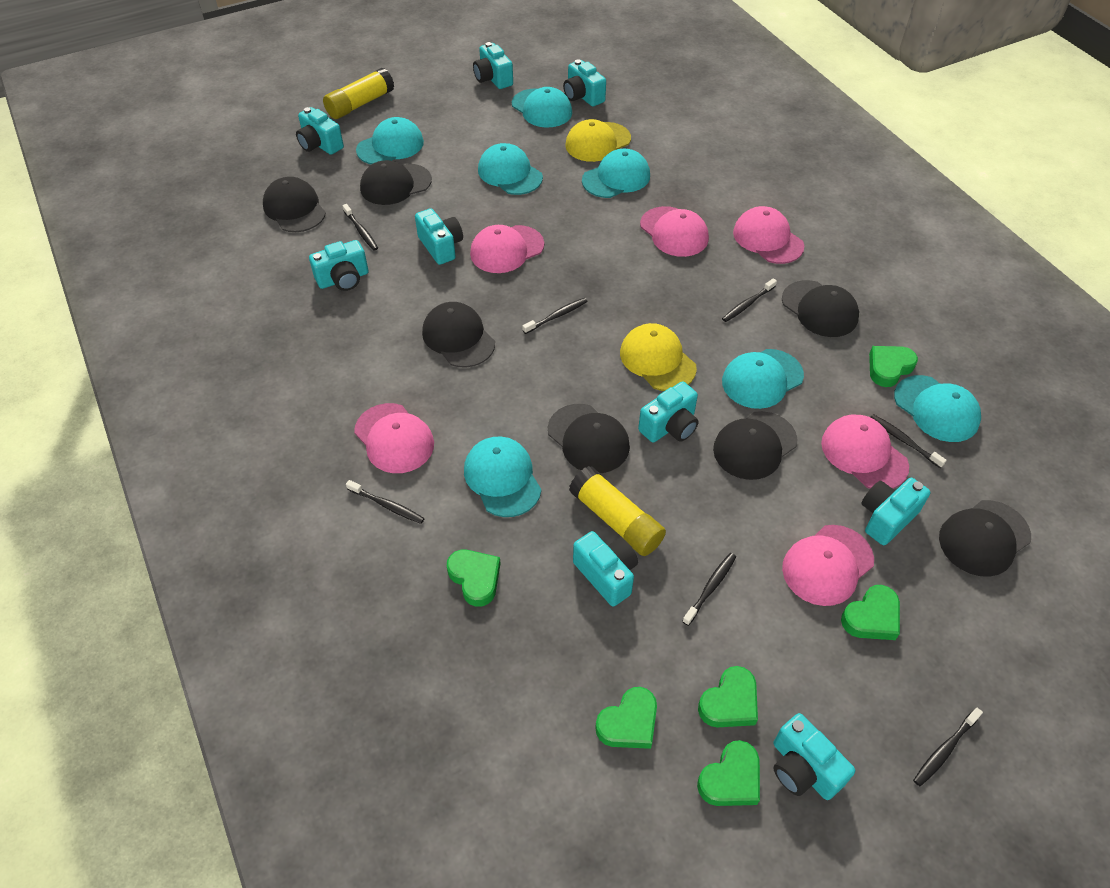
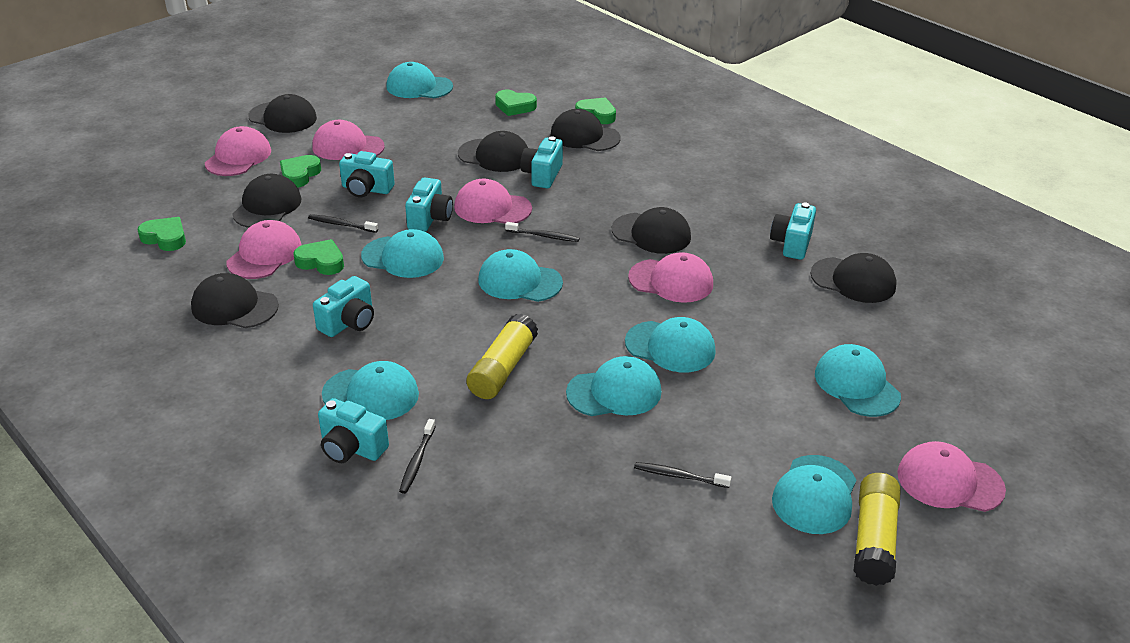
black toothbrush: [342,204,378,251] [346,480,425,524] [522,298,588,334] [682,553,736,626] [722,278,777,322] [870,414,947,468] [913,708,983,787] = 7 -> [308,214,378,233] [399,419,436,494] [505,222,580,242] [634,462,731,488] = 4
green heart: [447,550,501,607] [595,687,657,749] [697,740,760,806] [698,666,758,728] [841,585,900,640] [869,346,918,387] = 6 -> [137,217,186,251] [280,155,321,188] [293,239,344,275] [495,90,537,116] [575,97,616,124] = 5
turquoise camera: [296,107,344,155] [309,240,368,291] [415,208,463,265] [473,42,513,89] [563,59,606,107] [573,531,638,606] [638,382,699,443] [773,713,855,800] [861,478,930,545] = 9 -> [313,276,374,337] [318,398,389,463] [339,151,395,198] [405,177,453,232] [520,136,563,188] [770,203,816,260] = 6
turquoise cap: [356,117,424,165] [464,437,542,517] [478,143,543,195] [512,87,572,128] [582,149,650,198] [722,349,804,409] [894,375,981,442] = 7 -> [322,361,419,420] [361,229,444,278] [386,62,453,98] [478,249,563,302] [566,356,661,416] [625,317,716,372] [772,455,856,534] [815,344,901,417] = 8
yellow cap: [565,119,631,162] [620,323,697,391] = 2 -> none = 0

